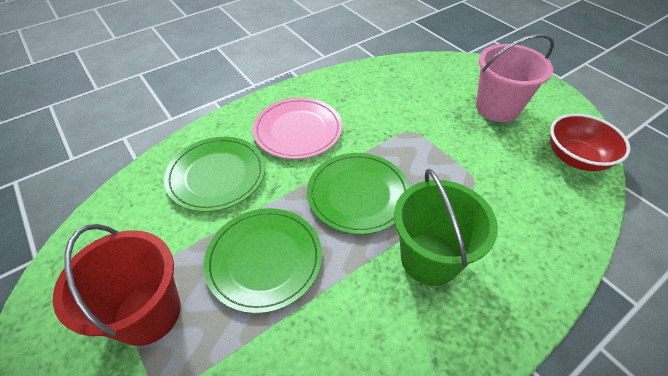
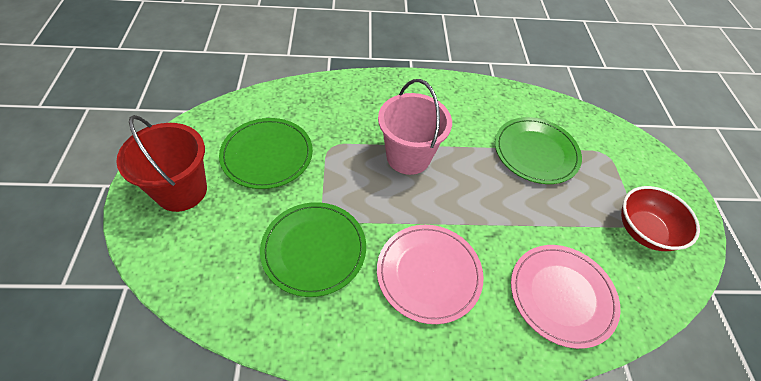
green bucket: [394,169,498,286] = 1 -> none = 0
pink plate: [252,98,342,159] = 1 -> [377,225,484,324] [511,245,620,349] = 2

